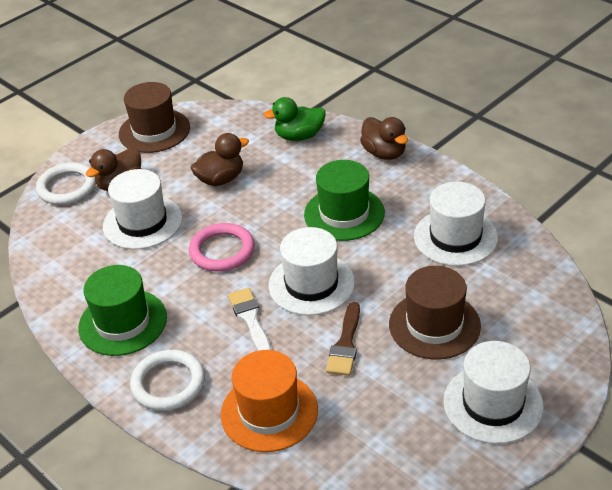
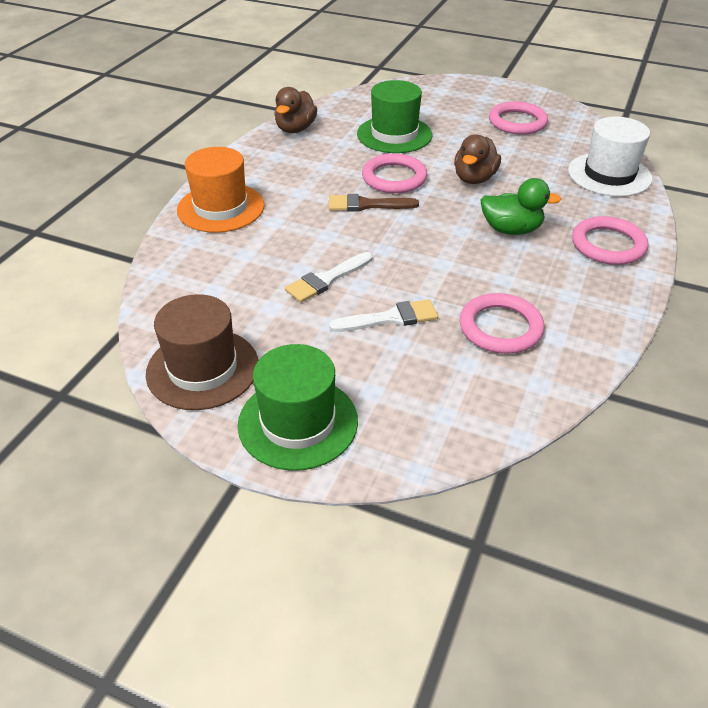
brown duck: [86,148,141,191] [191,133,249,186] [360,117,408,160] = 3 -> [274,87,317,133] [454,134,501,184] = 2
brown hat: [119,82,190,153] [389,266,481,359] = 2 -> [146,294,258,410] = 1
pink ring: [189,223,255,271] = 1 -> [362,154,427,193] [460,293,545,354] [489,101,548,135] [572,216,648,265] = 4
white brush: [228,288,271,351] = 1 -> [285,252,373,303] [329,299,438,332] = 2
white hat: [103,169,183,249] [269,227,355,316] [414,182,498,266] [443,341,544,444] = 4 -> [568,117,652,197] = 1
white ring: [36,163,96,205] [130,350,205,411] = 2 -> none = 0

